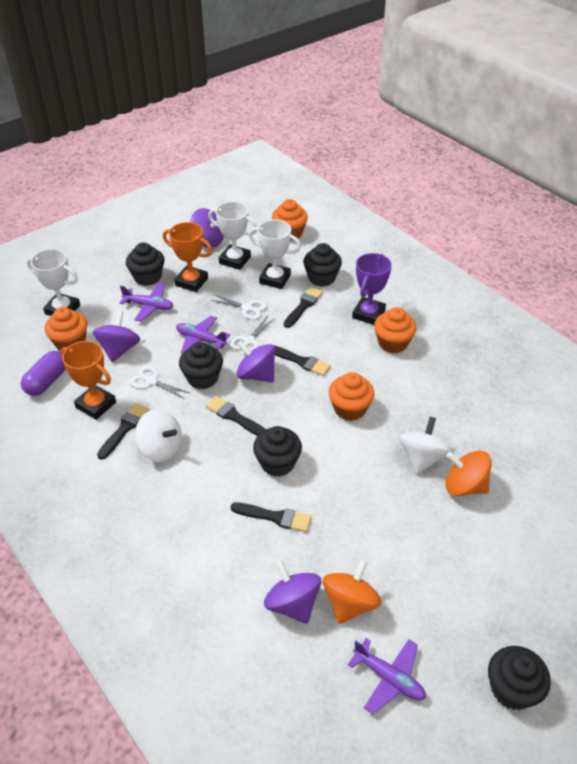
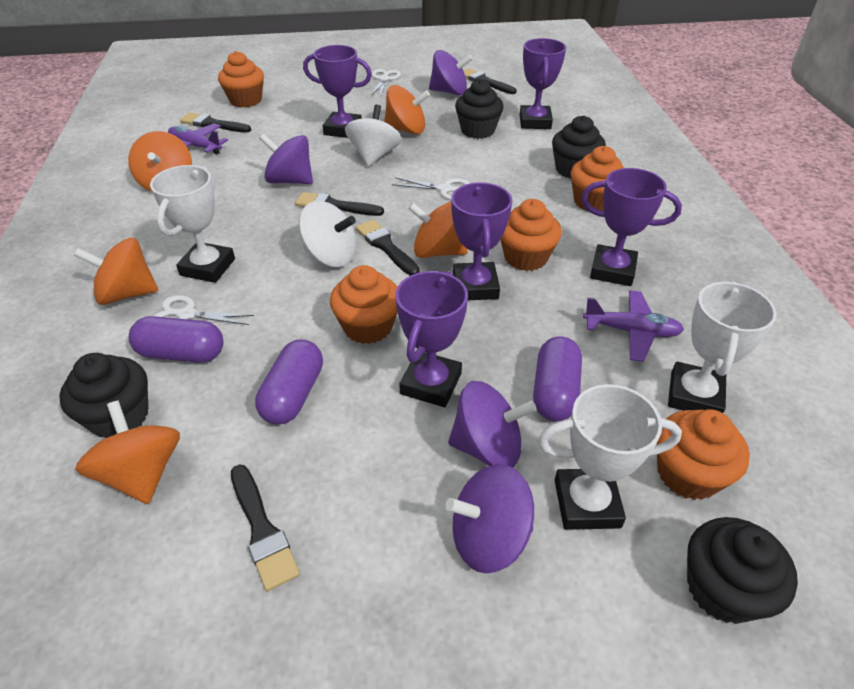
black cupcake: [126,242,164,286] [179,342,223,389] [253,426,302,477] [303,243,342,287] [488,646,551,710] = 5 -> [59,353,148,438] [455,79,504,139] [552,116,606,179] [687,517,798,624] = 4
orange cupcake: [45,307,87,351] [272,199,308,241] [329,372,374,421] [374,307,416,353] = 4 -> [218,51,264,108] [330,265,398,344] [501,199,562,271] [570,146,624,212] [656,409,750,500] = 5
orange spinning top: [323,559,382,624] [445,451,492,496] = 2 -> [74,238,158,305] [75,400,180,504] [128,131,192,192] [384,85,430,134] [408,202,468,258] = 5
orange trophy: [61,341,116,420] [163,222,212,292] = 2 -> none = 0
purple capsule: [21,351,65,396] = 1 -> [129,316,224,363] [255,339,323,425] [533,336,582,421] = 3
purple plane: [119,284,173,322] [176,316,230,353] [348,638,426,714] = 3 -> [168,123,228,155] [583,290,684,362] = 2
purple trophy: [352,253,392,325] = 1 -> [303,45,372,138] [395,271,468,407] [451,182,512,300] [520,38,566,129] [581,168,682,286] = 5

